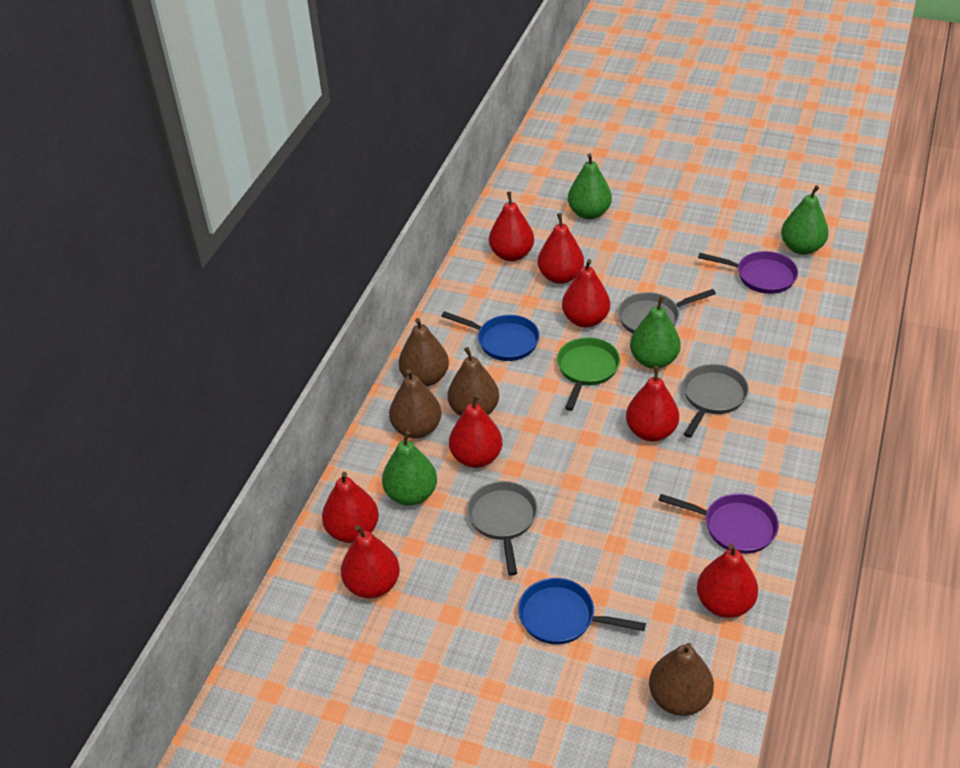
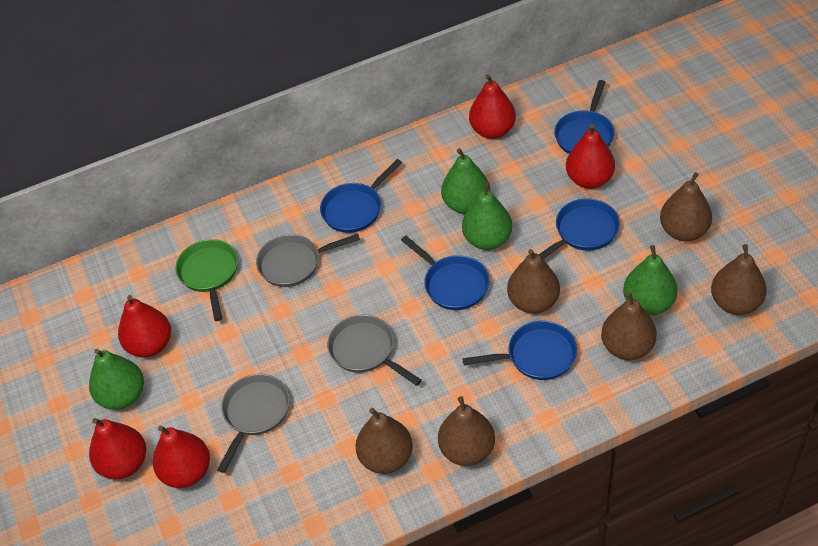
blue pan: [441,311,540,361] [518,578,646,644] = 2 -> [320,159,402,233] [401,236,489,310] [462,321,577,380] [538,199,620,260] [554,80,615,154] = 5
brown pear: [389,369,441,438] [399,318,449,387] [448,347,499,416] [649,643,714,716] = 4 -> [355,408,413,474] [438,396,495,466] [507,249,560,314] [601,292,657,360] [660,172,712,241] [711,244,767,315] = 6
purple pan: [658,493,779,554] [698,251,798,294] = 2 -> none = 0
red pear: [322,472,379,543] [341,525,400,598] [449,394,502,468] [489,192,534,261] [538,213,584,284] [562,259,610,328] [626,366,679,441] [697,544,758,618] = 8 -> [89,418,146,479] [118,295,171,357] [153,426,210,488] [469,74,516,139] [566,124,615,189] = 5

